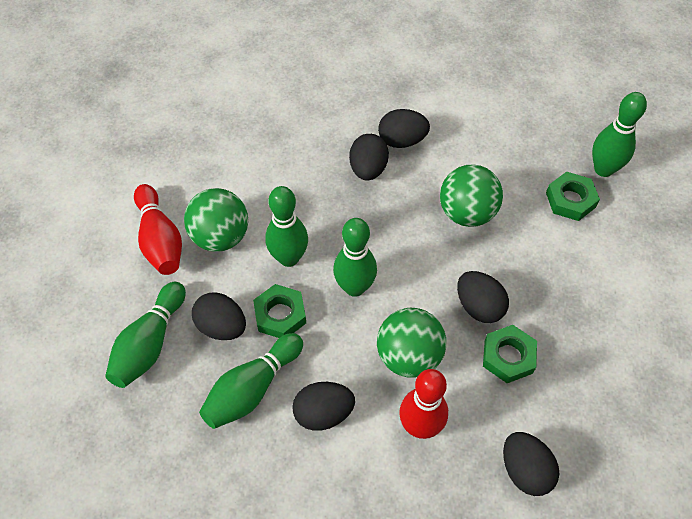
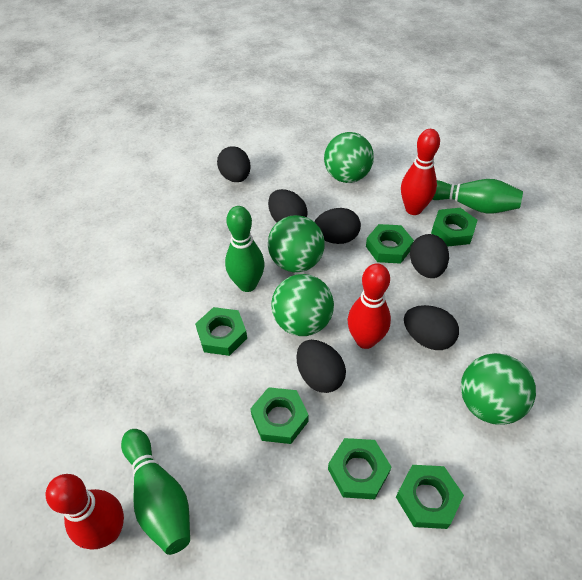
green ball: [184,188,248,252] [377,308,446,378] [440,164,503,227] = 3 -> [268,215,325,272] [271,274,334,336] [324,132,374,183] [461,353,536,425] = 4
green bowling pin: [105,282,186,388] [199,333,303,429] [265,186,308,267] [333,218,377,297] [592,92,647,177] = 5 -> [121,429,190,555] [225,206,264,292] [432,179,523,214] = 3
green nut: [253,284,306,338] [483,325,537,383] [546,172,600,221] = 3 -> [195,307,247,356] [250,387,309,444] [328,438,392,499] [366,224,414,264] [396,465,464,529] [431,208,477,246] = 6
red bowling pin: [134,184,182,275] [399,369,448,439] = 2 -> [46,474,124,550] [348,263,391,349] [401,129,440,215] = 3

